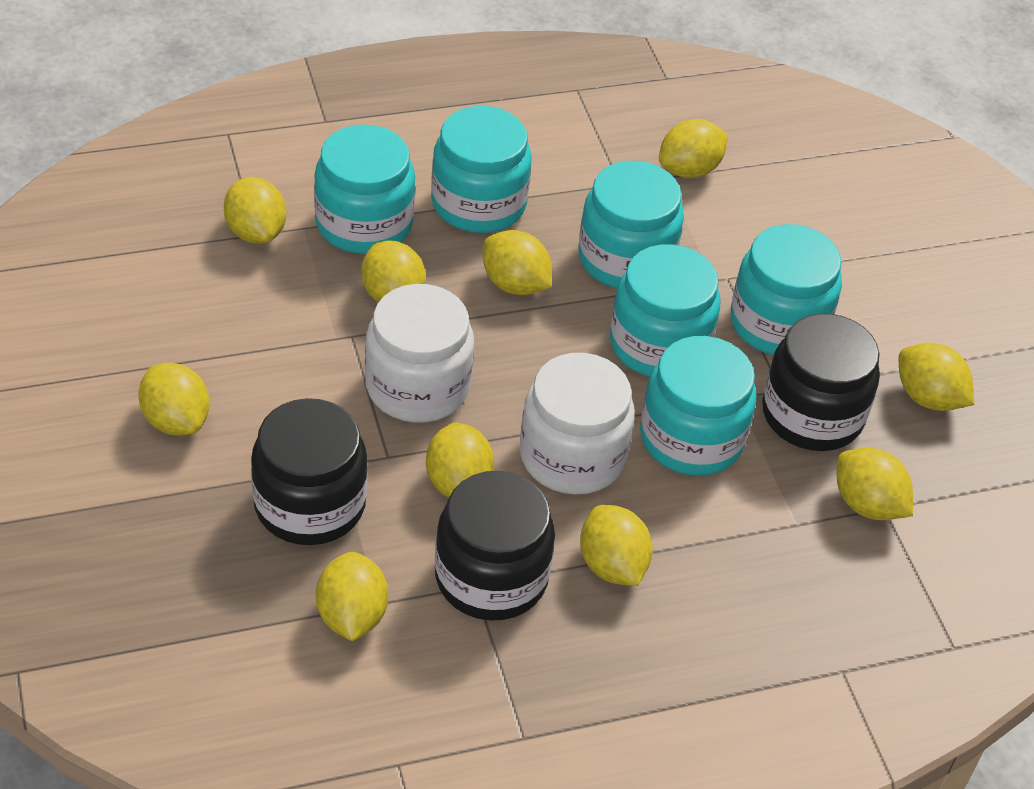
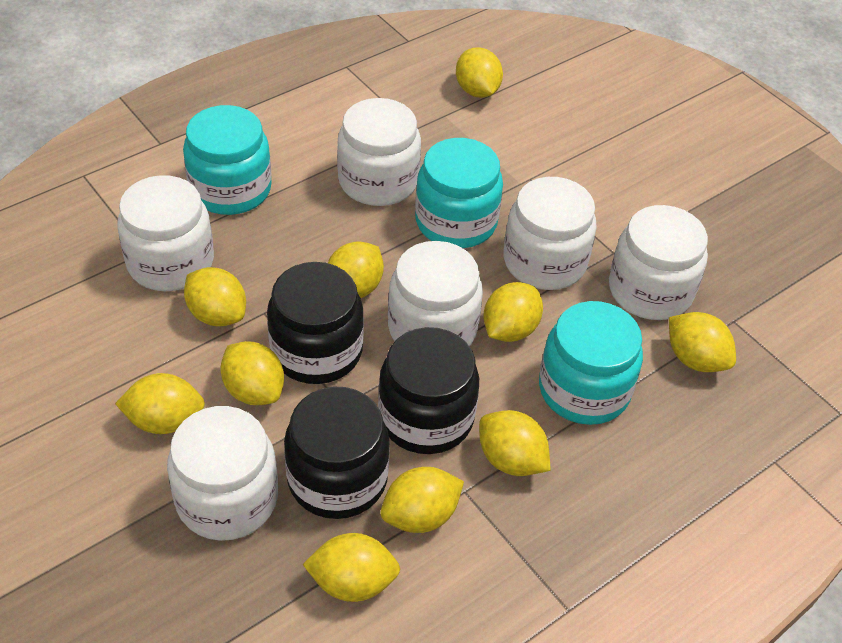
turquoise jar: [314,125,415,254] [431,106,532,233] [578,161,684,288] [610,244,720,377] [640,336,756,476] [731,224,842,355] = 6 -> [183,105,272,215] [415,138,503,248] [539,301,643,425] = 3
white jar: [365,284,474,423] [520,353,635,495] = 2 -> [117,175,214,291] [167,406,278,541] [337,98,421,206] [388,241,483,346] [504,177,597,290] [609,205,708,320] = 6

